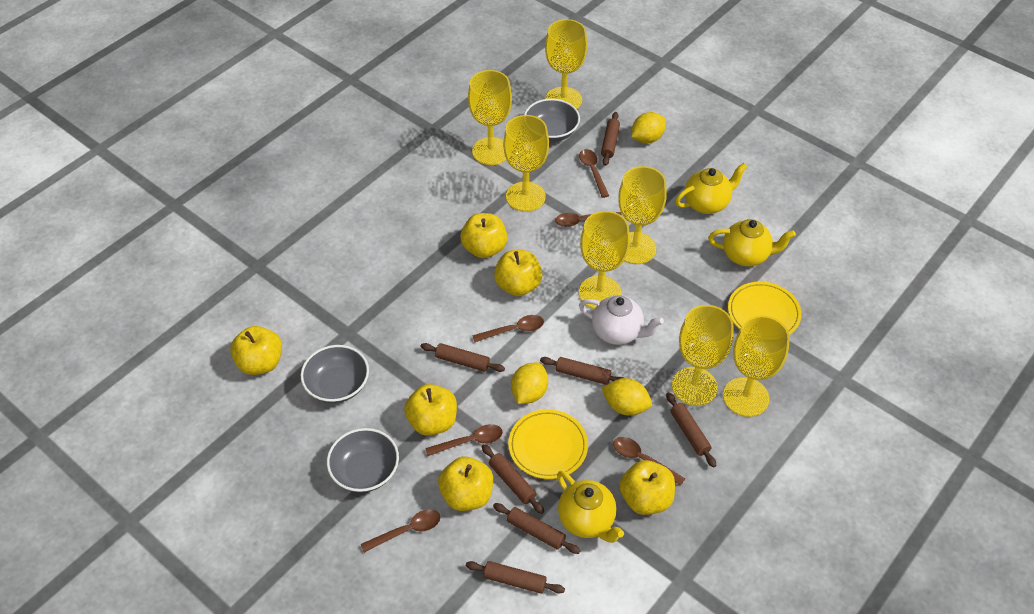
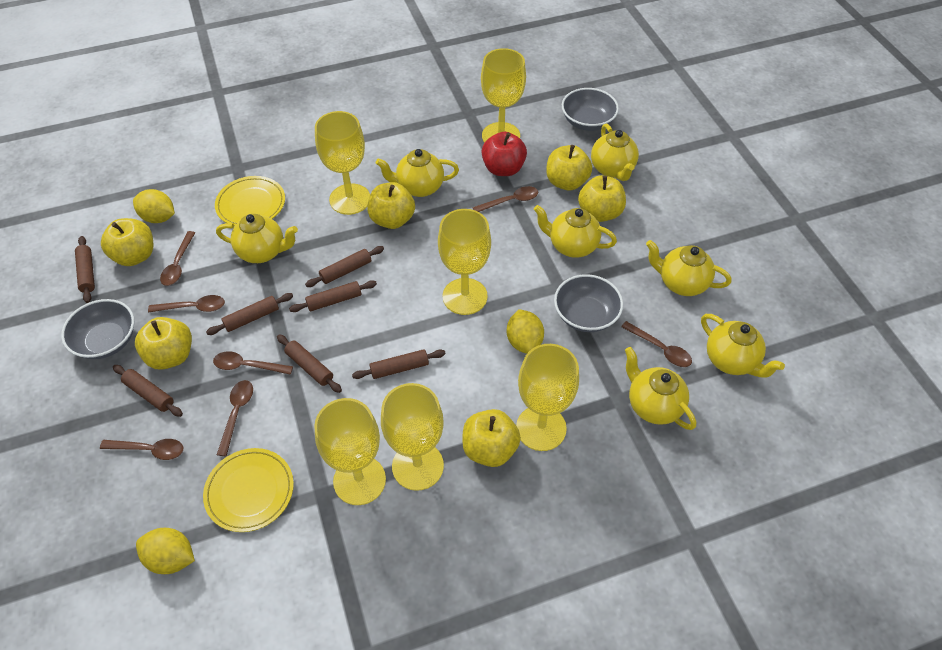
brown spoon: [361,509,441,553] [425,424,503,456] [472,315,544,342] [555,212,622,227] [579,149,609,198] [613,437,685,486] = 6 -> [100,439,184,460] [148,295,225,313] [160,231,195,286] [213,351,293,375] [217,380,253,456] [472,186,538,212] [621,321,692,367] = 7
red apple: none = 0 -> [482,132,527,176] = 1
white teapot: [579,295,664,345] = 1 -> none = 0
yellow goblet: [468,70,512,165] [503,115,549,212] [545,19,587,109] [579,211,630,309] [618,166,667,264] [672,305,734,406] [723,316,790,417] = 7 -> [314,398,386,505] [315,111,370,215] [381,383,444,491] [438,209,491,315] [481,48,526,143] [516,344,579,451] = 6
yellow teapot: [557,471,624,543] [675,163,747,214] [708,219,796,266] = 3 -> [216,214,298,263] [376,149,459,197] [534,205,617,258] [591,123,639,181] [625,347,696,430] [646,240,731,296] [701,314,785,378] = 7

